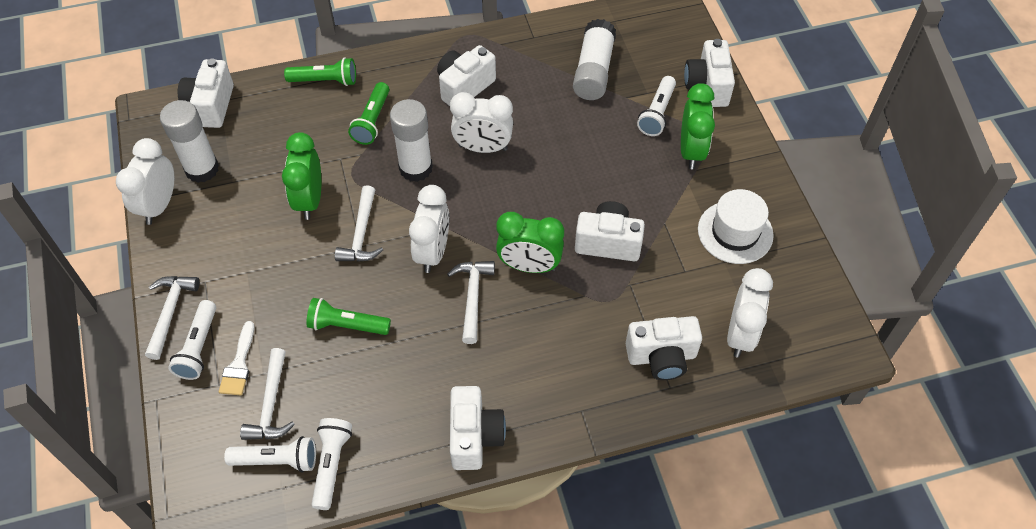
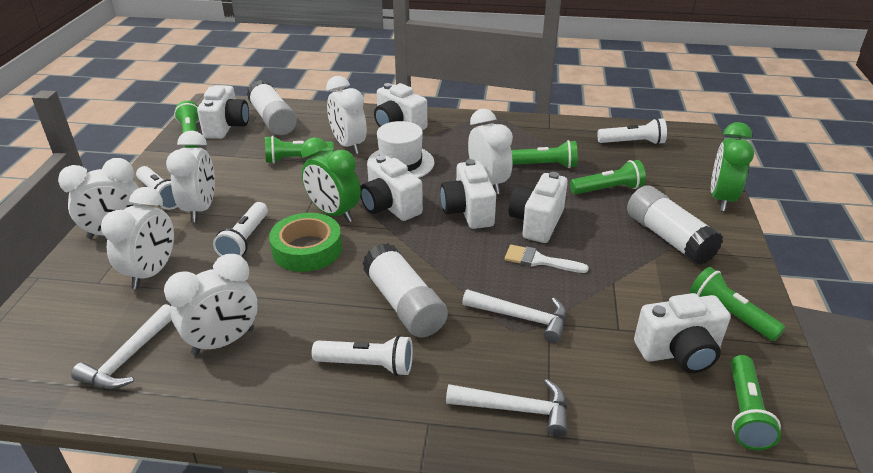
green clock: [282,132,321,220] [496,212,564,273] [681,83,715,169] = 3 -> [301,137,361,223] [711,122,754,211] = 2
green flashlight: [284,58,356,86] [306,298,391,335] [348,82,389,145] = 3 -> [174,101,199,148] [265,136,334,164] [511,140,578,168] [570,160,646,194] [690,267,785,341] [731,355,781,450] = 6
green tape: none = 0 -> [269,213,342,272] = 1
white clock: [116,138,175,225] [409,185,449,273] [450,92,513,153] [727,268,773,358] = 4 -> [58,158,142,239] [101,187,174,289] [164,254,258,355] [166,130,215,222] [326,76,367,154] [468,109,513,194] = 6
white hammer: [145,276,200,360] [240,348,295,440] [335,185,383,262] [447,261,495,344] = 4 -> [71,304,172,389] [446,379,567,437] [462,289,567,343] = 3

